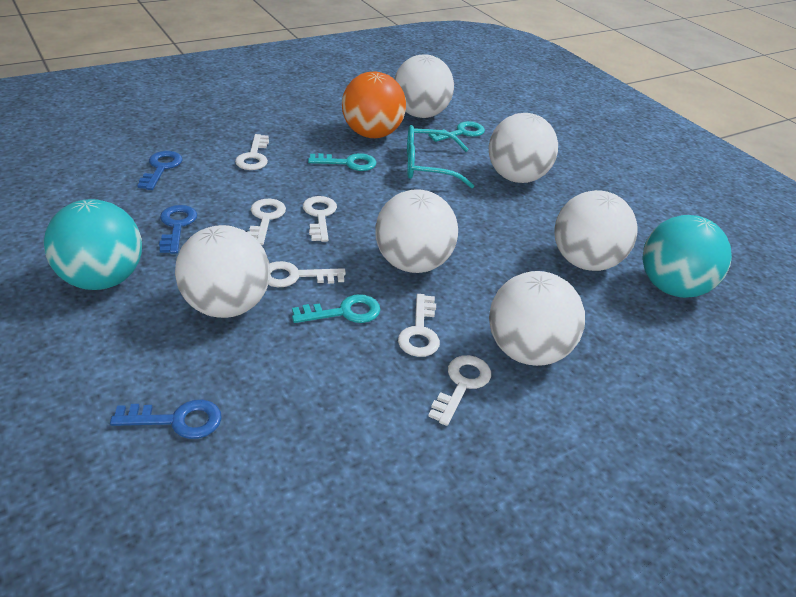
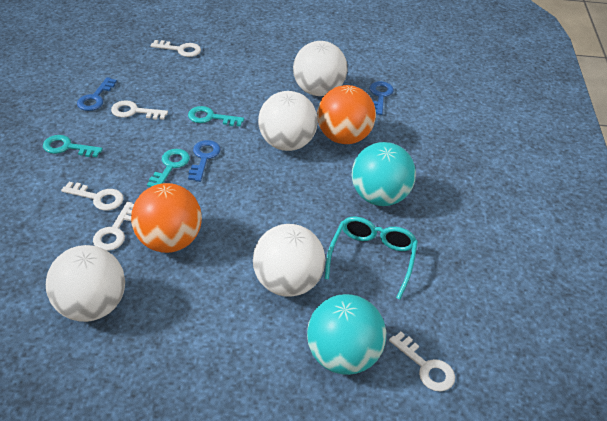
orange ball: [342,72,406,138] = 1 -> [131,183,202,253] [317,85,376,144] = 2
white ball: [175,225,270,318] [375,189,458,273] [394,54,454,118] [489,113,558,183] [489,271,585,366] [554,190,637,271] = 6 -> [46,245,125,322] [253,224,326,297] [258,91,318,151] [293,41,347,96] = 4
white key: [235,134,269,170] [248,199,286,245] [268,261,346,287] [303,196,337,242] [398,294,440,357] [428,355,491,426] = 6 -> [61,182,124,211] [93,202,134,251] [111,100,168,120] [151,40,201,57] [389,331,455,392] = 5

